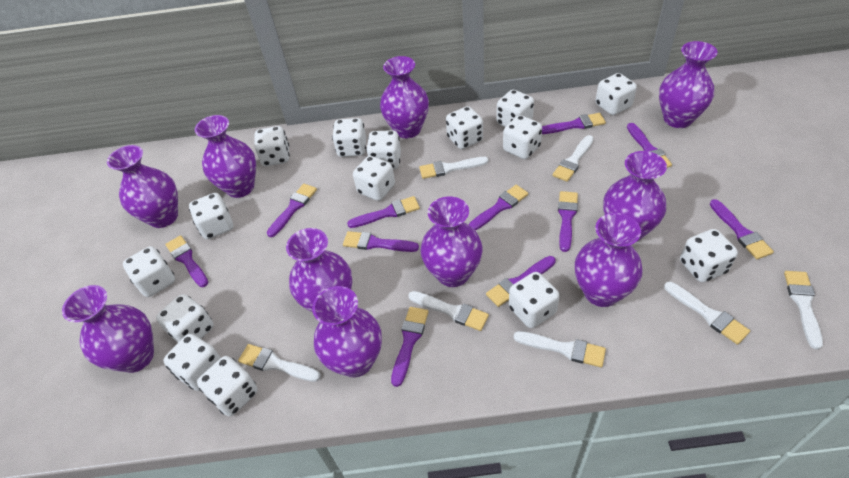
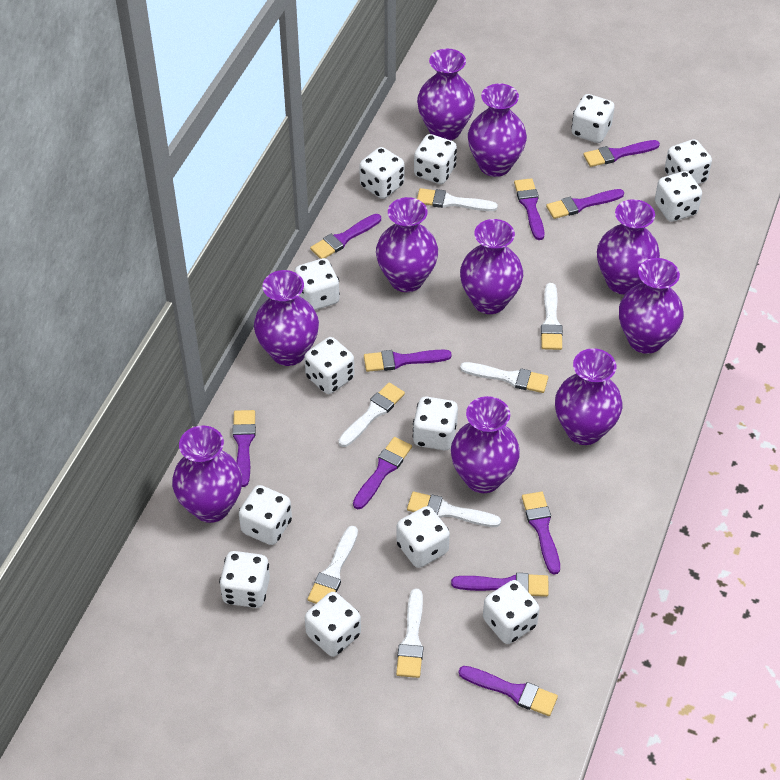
purple brush: [165,235,208,287] [267,184,317,237] [343,231,419,252] [347,196,420,228] [391,307,429,387] [468,185,528,230] [486,256,556,307] [542,113,606,134] [558,191,578,252] [627,123,672,168] [710,199,774,259] = 11 -> [232,410,256,487] [310,214,381,259] [353,437,412,509] [364,350,452,372] [451,573,548,597] [459,666,558,716] [514,178,544,240] [522,492,560,574] [546,189,624,219] [583,140,660,167] = 10
white dice: [123,246,175,297] [156,294,214,342] [163,334,221,391] [189,193,233,239] [197,356,258,416] [254,126,290,166] [332,118,366,157] [353,156,395,201] [366,130,401,169] [446,106,483,149] [497,90,534,127] [503,115,542,159] [509,272,559,328] [596,73,637,115] [680,229,738,282] = 15 -> [219,551,270,608] [239,485,292,545] [294,258,340,310] [304,337,354,394] [305,592,361,657] [359,147,405,199] [396,506,450,568] [413,397,458,450] [414,134,457,184] [483,580,540,644] [572,94,615,143] [655,171,702,222] [665,139,712,184] = 13

